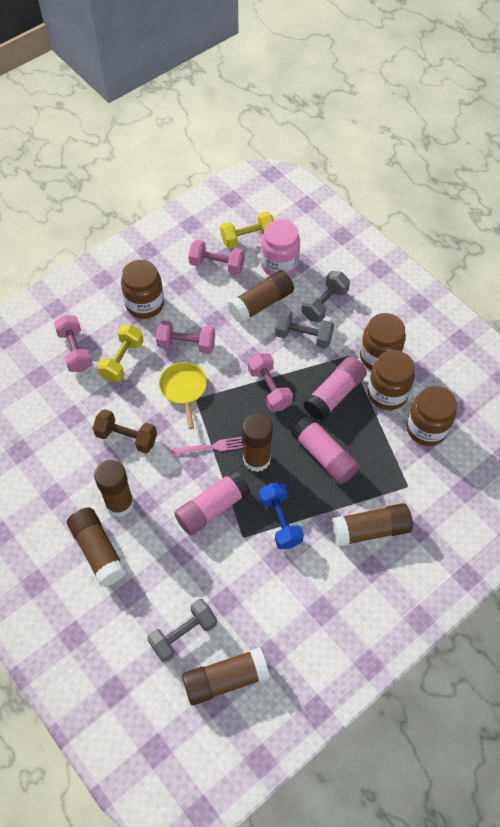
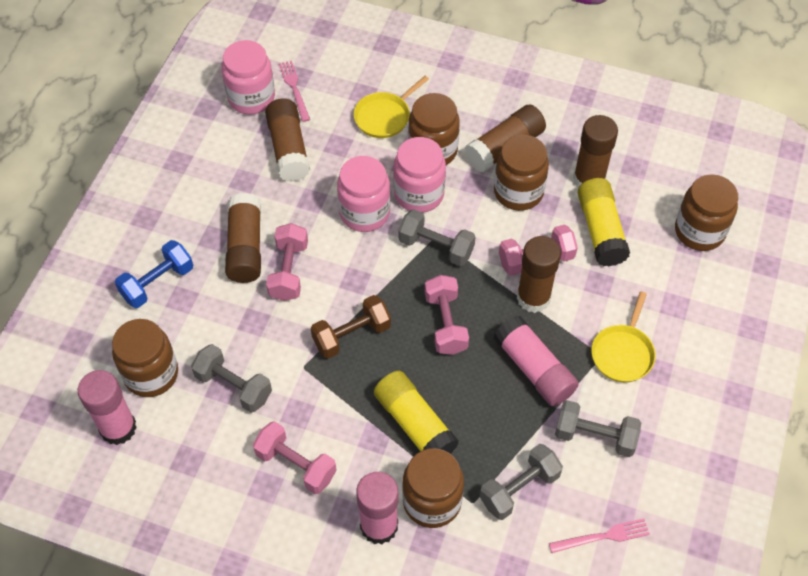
brown glue stick: [67,507,127,587] [94,460,134,517] [182,647,270,705] [228,270,294,323] [242,414,273,472] [332,503,413,547] = 6 -> [225,193,261,283] [265,98,310,182] [465,105,546,173] [517,236,561,313] [573,115,618,188] = 5
brown jar: [121,260,164,319] [360,313,406,371] [367,350,415,410] [406,386,457,446] = 4 -> [112,319,178,397] [402,448,464,528] [408,93,460,165] [494,135,549,211] [675,174,738,251] = 5
grey dumbbell: [147,599,217,662] [275,310,334,349] [301,271,350,322] = 3 -> [191,344,272,413] [398,209,475,266] [480,444,563,520] [555,400,641,457] = 4
pink fork: [170,437,243,456] = 1 -> [279,60,310,122] [549,518,650,553] = 2
pink jar: [261,219,300,276] = 1 -> [222,40,275,115] [337,156,390,232] [393,137,446,213] = 3
yellow dumbbell: [97,325,144,382] [220,212,274,249] = 2 -> none = 0
yellow glue stick: none = 0 -> [374,371,459,454] [578,178,630,267] = 2
yellow pan: [159,362,207,429] = 1 -> [354,76,429,138] [591,292,656,382] = 2

